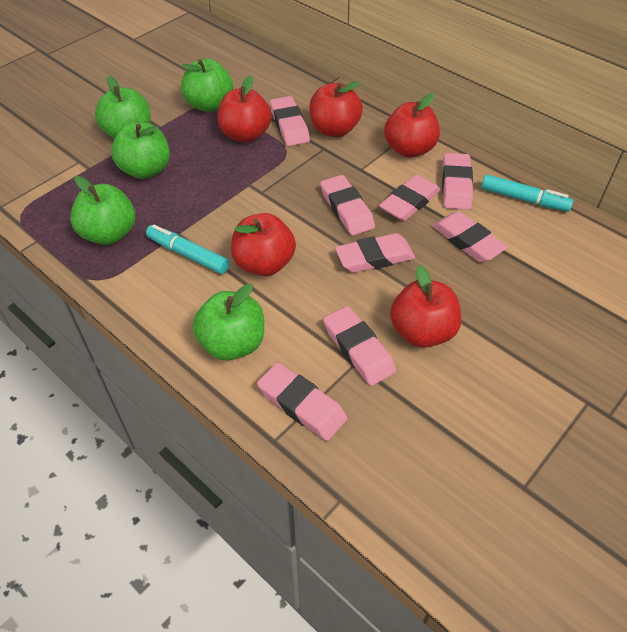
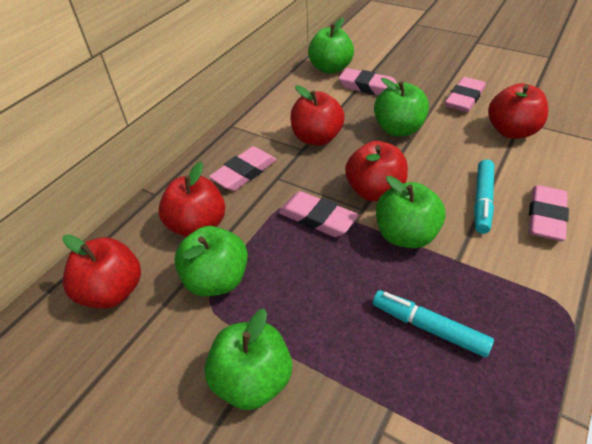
pink eraser: [257,362,347,441] [270,96,310,146] [320,175,375,236] [323,306,396,386] [335,233,415,273] [379,175,441,221] [432,211,508,262] [442,153,473,210] = 8 -> [209,146,277,191] [279,191,358,237] [339,68,397,95] [445,77,485,112] [529,185,569,241] = 5

